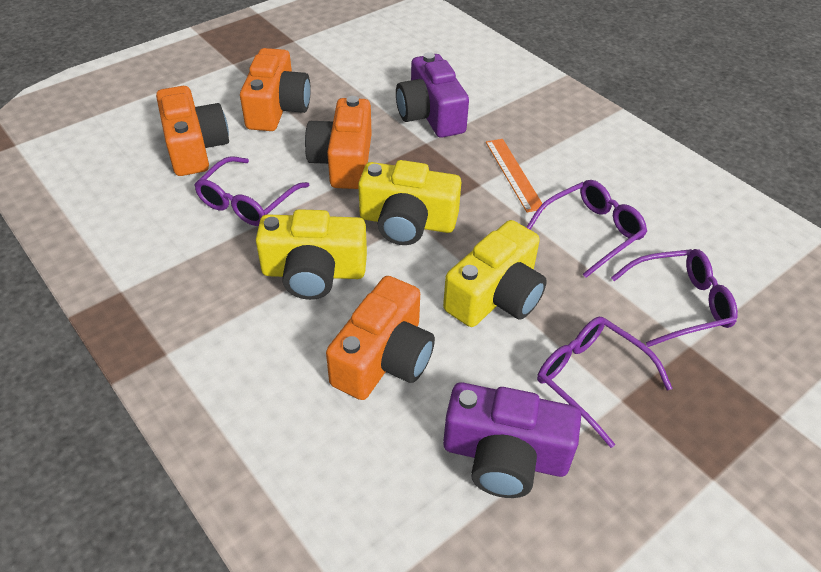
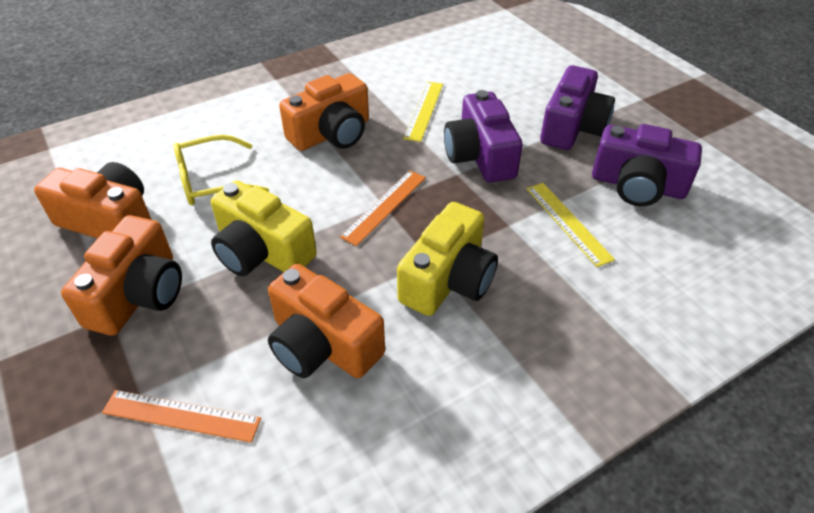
orange ruler: [486,139,543,212] = 1 -> [102,390,261,443] [340,170,426,246] = 2
purple camera: [396,52,469,138] [443,382,581,498] = 2 -> [444,90,523,183] [540,65,615,150] [592,124,702,206] = 3
purple glasses: [194,156,310,226] [526,180,647,278] [537,317,673,448] [611,249,738,347] = 4 -> none = 0
yellow camera: [256,209,367,300] [358,160,461,245] [443,220,547,327] = 3 -> [211,180,317,276] [397,202,498,316] = 2
yellow glasses: none = 0 -> [173,135,269,205] = 1
yellow ruler: none = 0 -> [403,81,443,142] [527,183,615,267] = 2

